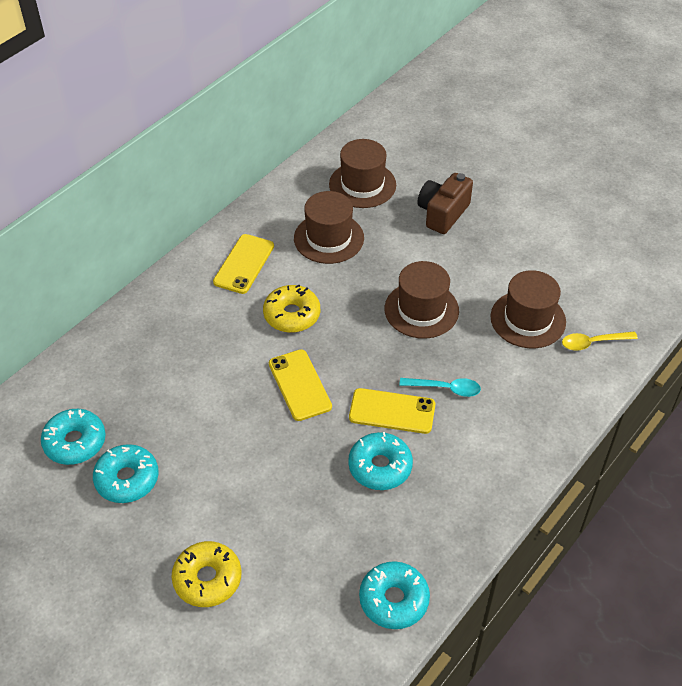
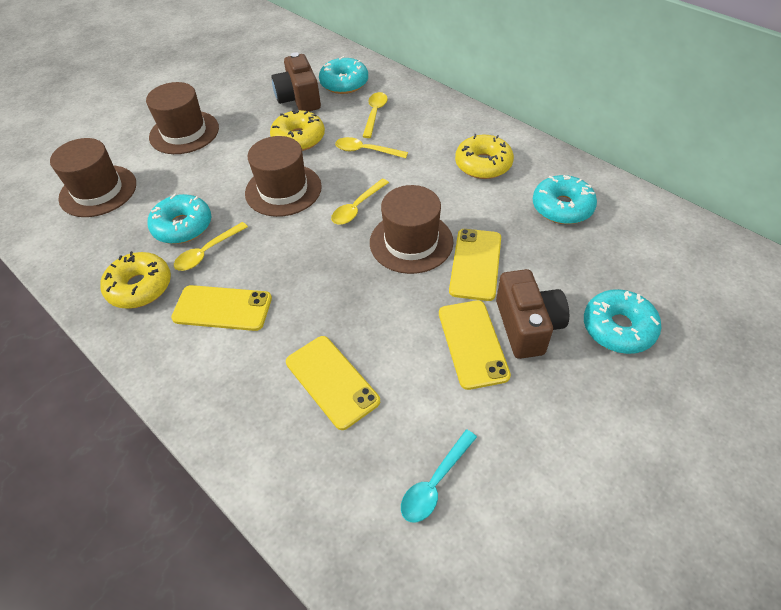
brown camera: [417,173,473,234] = 1 -> [271,52,321,112] [496,269,569,359] = 2
yellow donut: [172,541,242,607] [263,285,320,333] = 2 -> [100,251,171,309] [270,110,325,151] [455,134,514,179] = 3
yellow phone: [213,234,274,294] [269,349,332,421] [349,388,435,434] = 3 -> [171,285,272,331] [286,336,380,430] [439,300,511,390] [449,229,501,301] = 4
yellow spoon: [562,332,638,351] = 1 -> [174,222,248,271] [331,179,389,225] [335,137,408,158] [362,92,388,138] = 4

